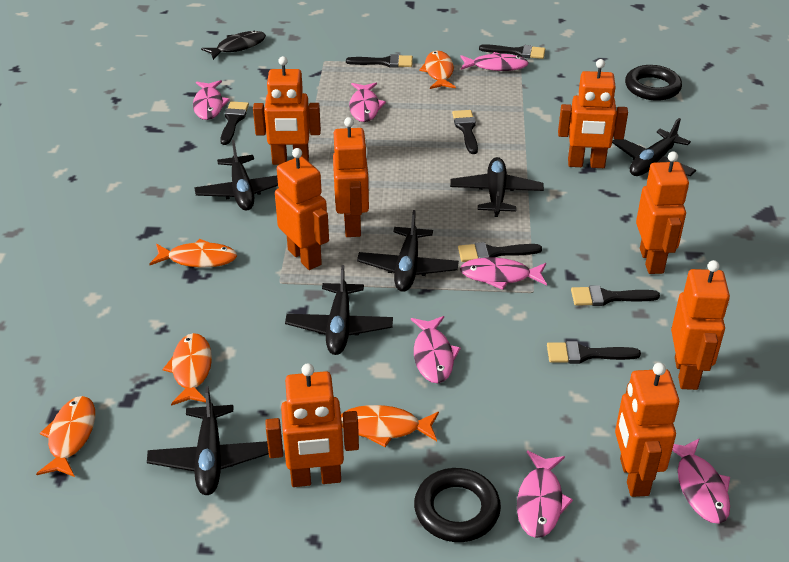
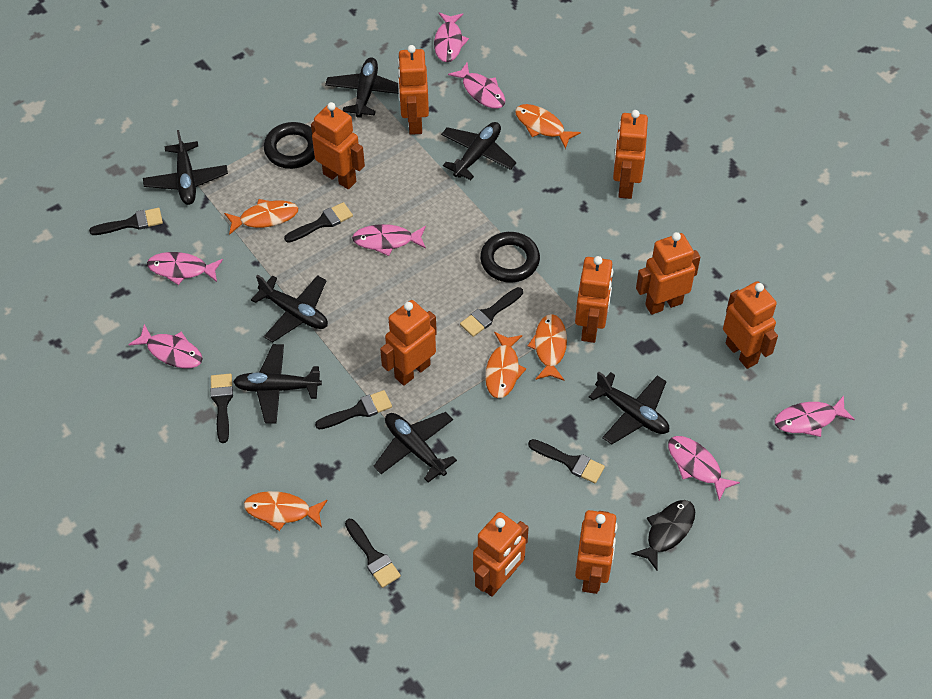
black plane: [147,386,269,495] [194,140,278,210] [285,265,393,355] [357,210,459,292] [450,157,544,217] [612,118,696,176] = 6 -> [143,130,228,205] [233,344,322,423] [251,275,328,342] [325,57,399,118] [374,412,457,483] [441,122,517,180] [588,371,669,445] = 7
orange robot: [253,56,321,165] [265,363,359,487] [275,148,329,270] [333,117,369,237] [558,59,628,168] [615,363,679,497] [636,152,689,274] [671,260,730,390] = 8 -> [311,102,365,189] [380,300,437,386] [397,45,429,135] [473,512,529,597] [575,256,613,343] [575,510,617,594] [613,110,648,199] [636,232,700,315] [723,281,778,369] = 9

